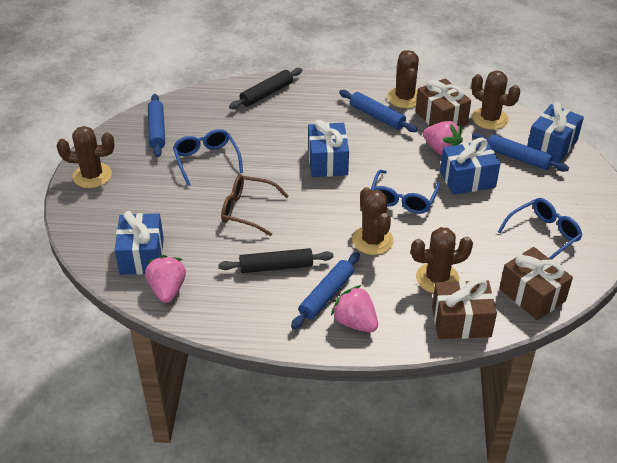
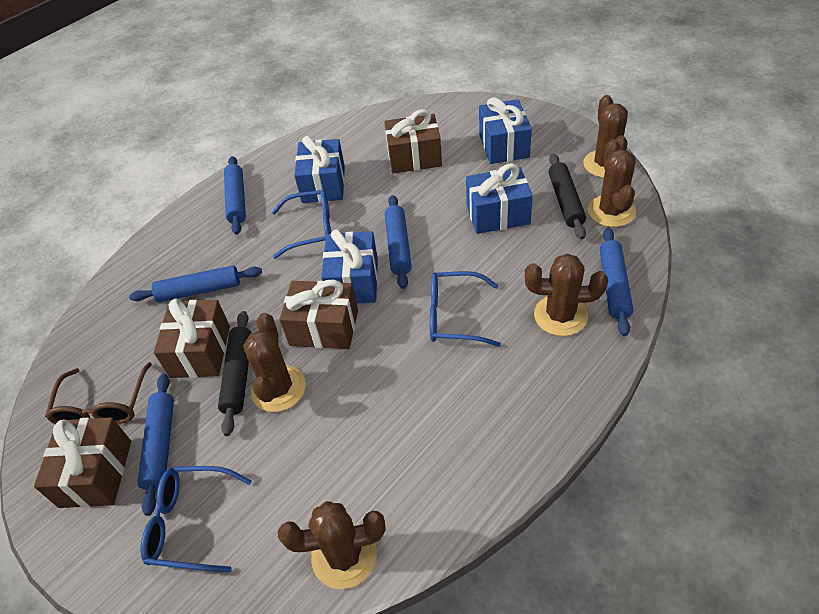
blue rolling pin: [148,94,165,157] [291,252,360,329] [339,90,418,132] [472,133,569,172] = 4 -> [129,266,262,302] [137,374,174,516] [224,156,246,235] [385,195,412,289] [600,228,633,336] = 5
brown gift: [415,78,471,127] [432,278,497,339] [499,247,573,320] = 3 -> [34,417,131,508] [154,299,230,378] [280,280,358,349] [384,109,442,173] = 4
pink strawberry: [145,255,186,303] [331,285,378,332] [423,121,463,155] = 3 -> none = 0

